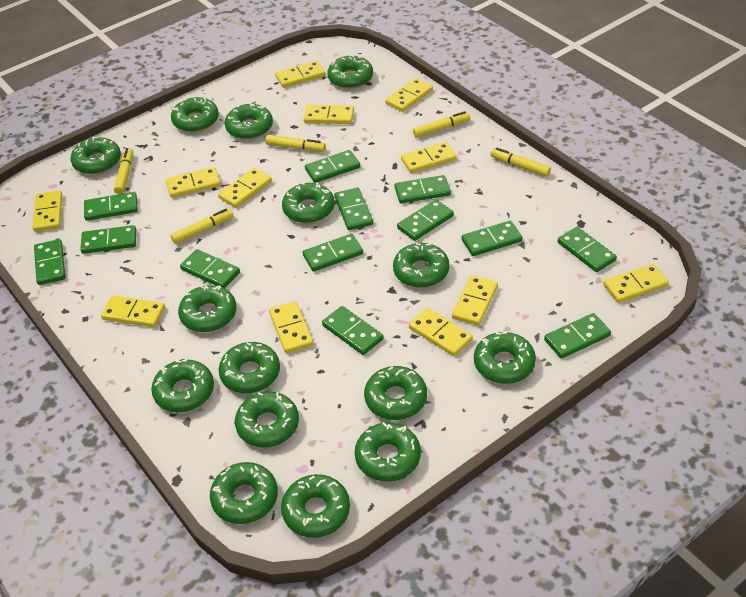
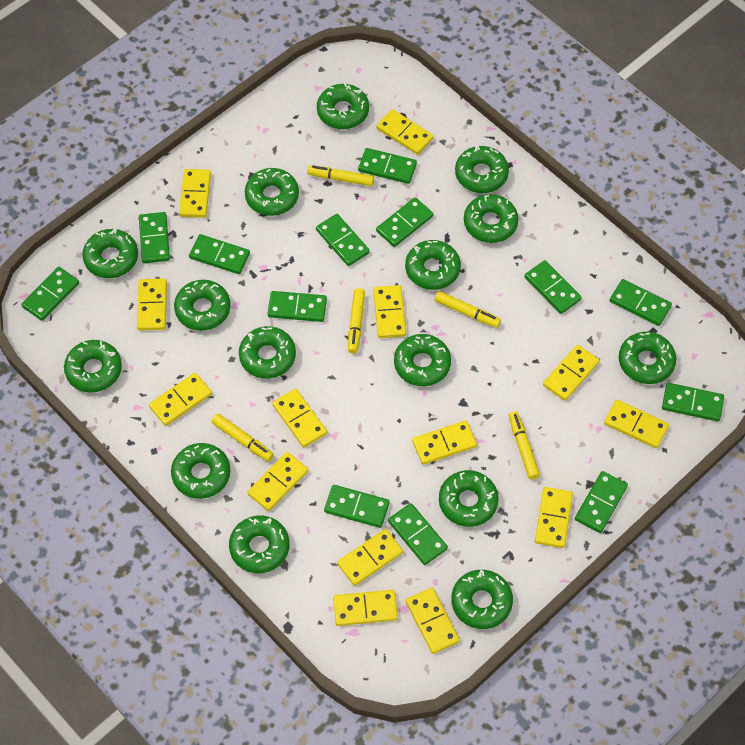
yellow domino: [33,191,62,232] [101,296,165,327] [166,167,221,198] [218,168,272,208] [269,301,313,353] [275,61,325,88] [304,105,354,124] [385,78,433,112] [401,142,457,173] [409,308,473,356] [452,275,498,326] [603,264,669,303] = 12 -> [137,279,167,330] [149,373,212,426] [179,169,211,218] [247,452,308,511] [272,389,327,447] [333,590,398,626] [337,529,403,586] [373,285,406,338] [376,109,434,155] [406,588,460,654] [412,421,477,465] [535,487,573,548] [543,345,600,401] [604,400,669,448] = 14

